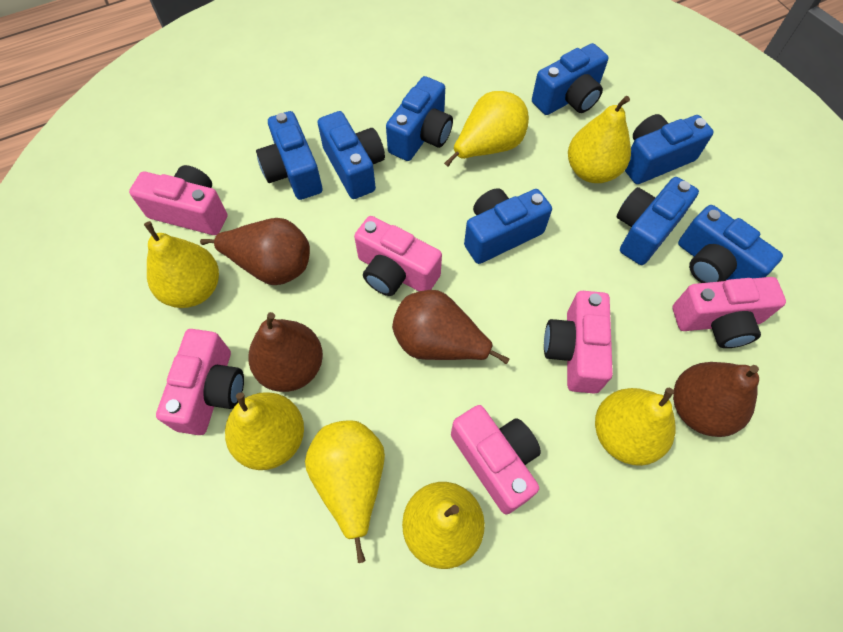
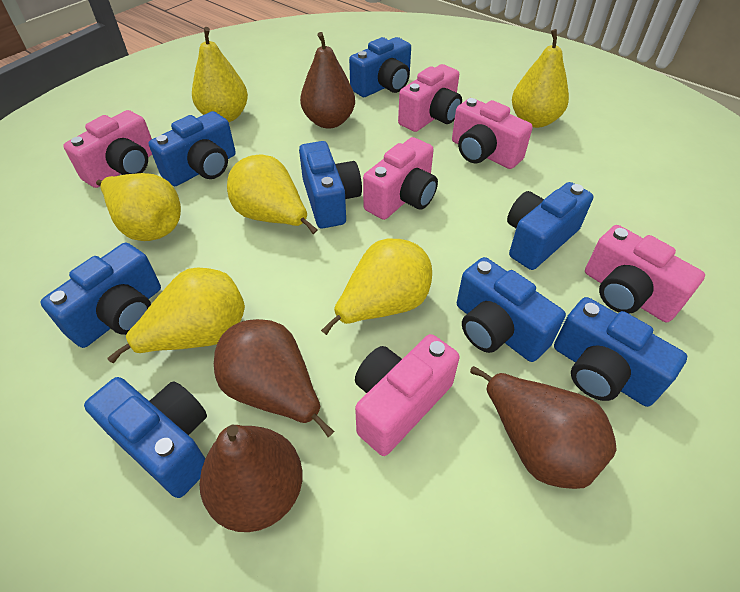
yellow pear: [144,221,219,308] [225,392,304,470] [305,421,385,563] [402,482,485,569] [444,91,529,167] [568,96,631,183] [595,388,676,466] = 7 -> [96,173,181,241] [108,267,245,363] [192,27,248,122] [227,154,317,234] [321,239,432,335] [512,29,569,128] = 6

